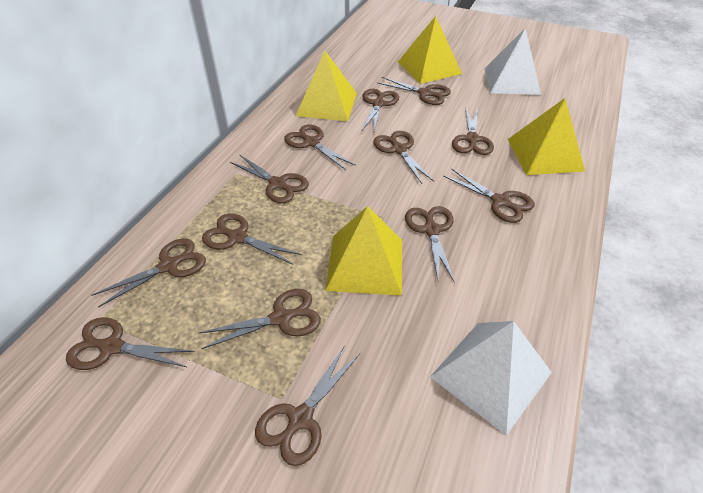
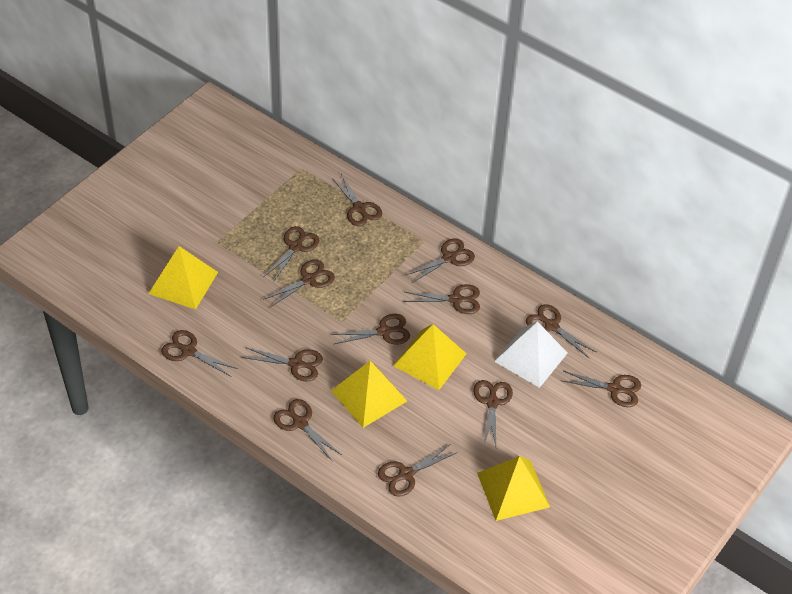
white pyramid: [430,321,552,436] [484,28,541,95] = 2 -> [494,322,568,388] = 1

